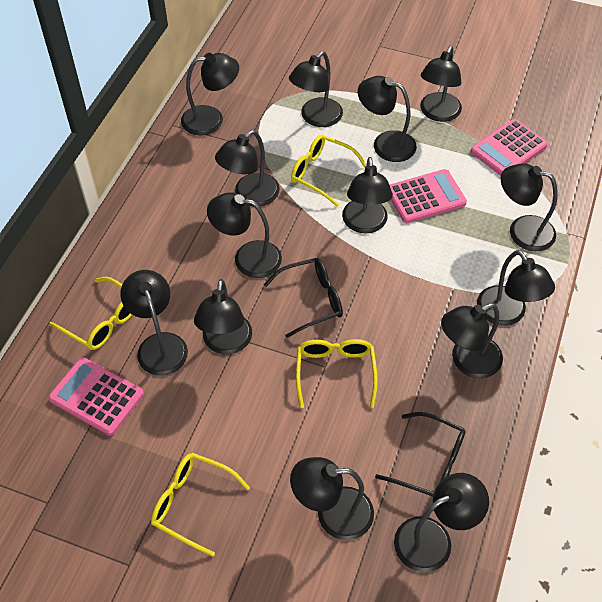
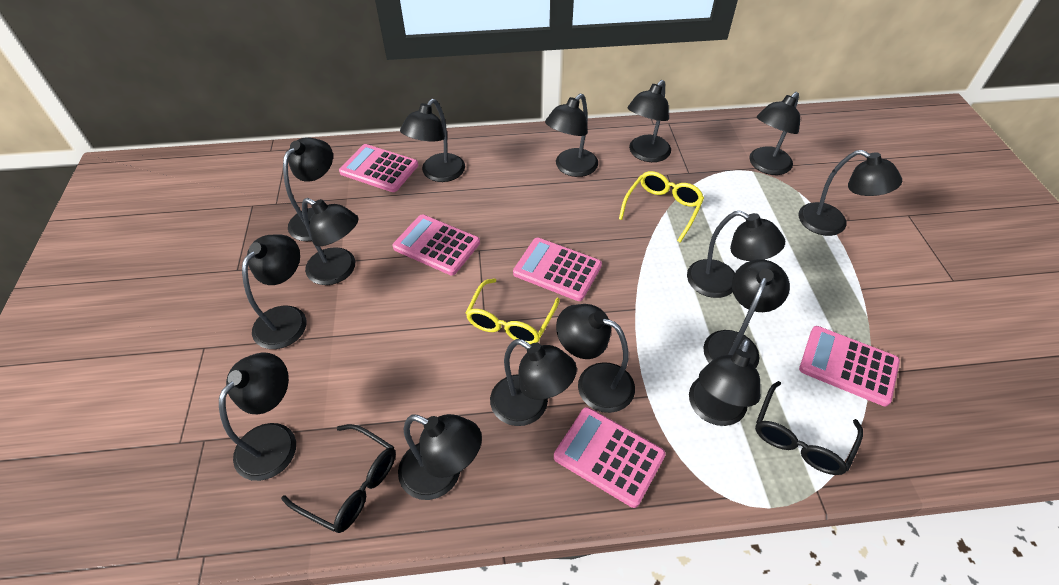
black lamp: [120,270,188,376] [181,53,239,136] [194,279,252,355] [207,193,282,278] [215,130,280,206] [289,51,343,127] [290,457,374,540] [342,157,393,233] [358,76,417,162] [394,473,489,572] [420,46,462,122] [441,303,503,378] [477,250,555,326] [501,163,558,251] = 14 -> [219,352,296,481] [242,235,306,349] [283,138,333,241] [302,198,358,285] [398,414,482,500] [400,99,465,182] [490,339,577,426] [545,94,598,177] [556,304,635,413] [628,80,671,162] [687,211,785,298] [689,339,761,426] [703,259,790,368] [749,92,800,175] [799,150,902,236] = 15
pink calculator: [48,357,144,436] [390,169,467,223] [471,119,548,176] = 3 -> [339,144,418,192] [393,214,480,275] [513,238,602,301] [554,407,666,508] [799,326,900,406] = 5
yellow glasses: [49,277,132,350] [151,453,250,557] [291,135,367,207] [296,339,378,408] = 4 -> [466,278,560,344] [619,171,704,243] = 2

